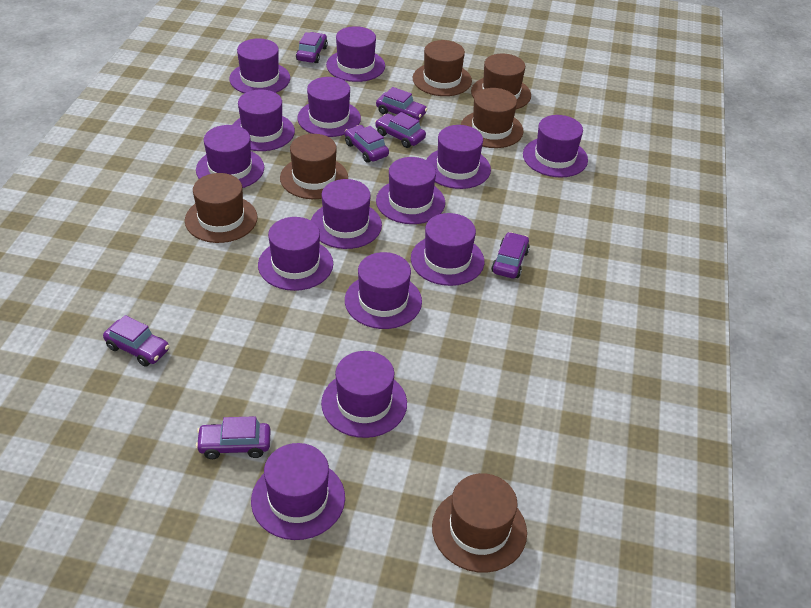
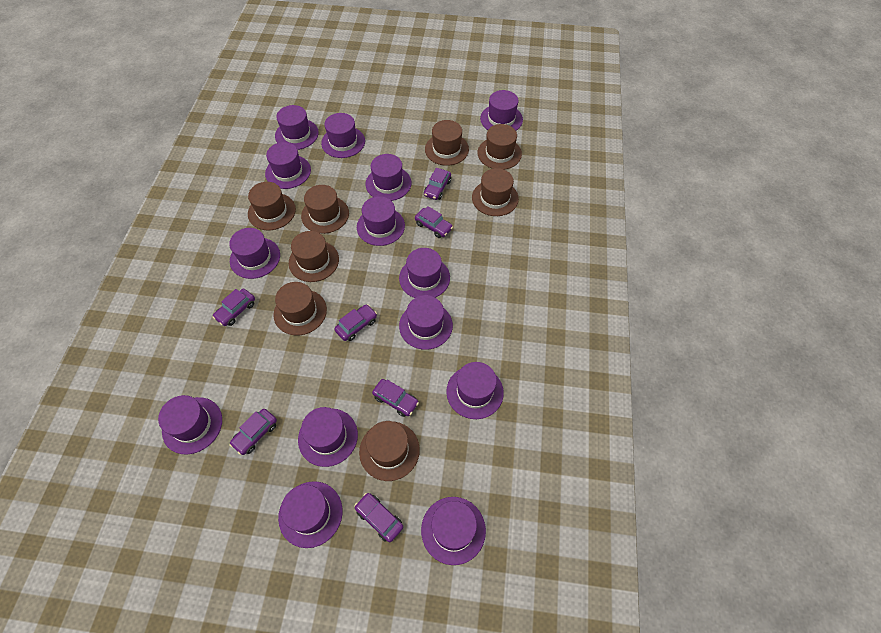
brown hat: [185,173,257,243] [280,134,348,199] [413,40,472,96] [432,473,527,573] [461,88,523,148] [471,54,531,109] = 6 -> [248,182,296,230] [273,282,327,335] [289,231,339,282] [301,185,349,234] [359,421,420,481] [425,120,469,166] [472,168,519,216] [478,124,522,170] = 8

